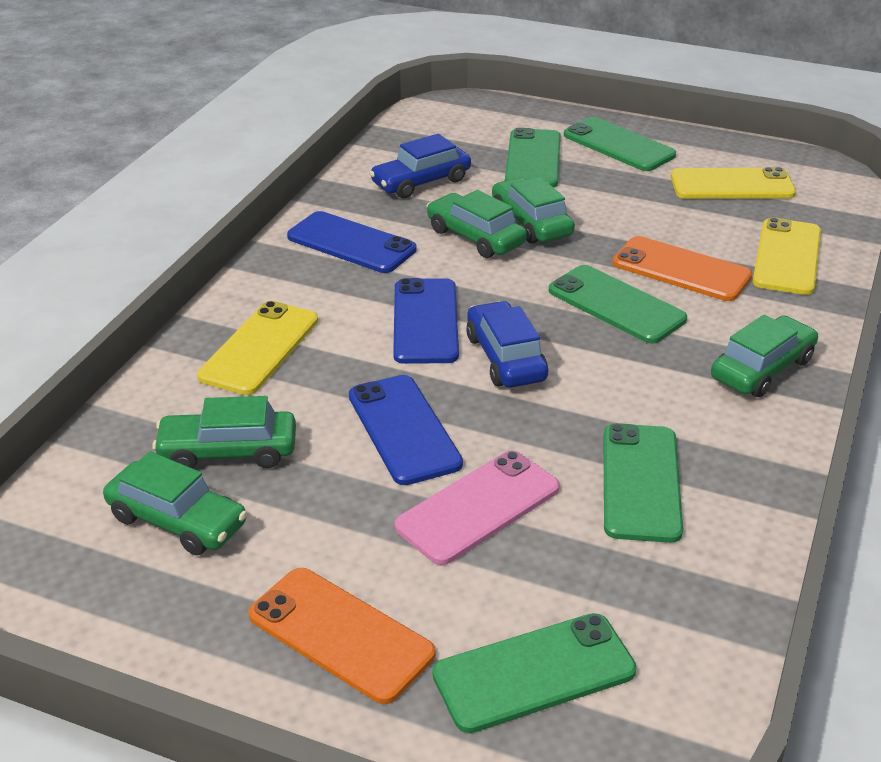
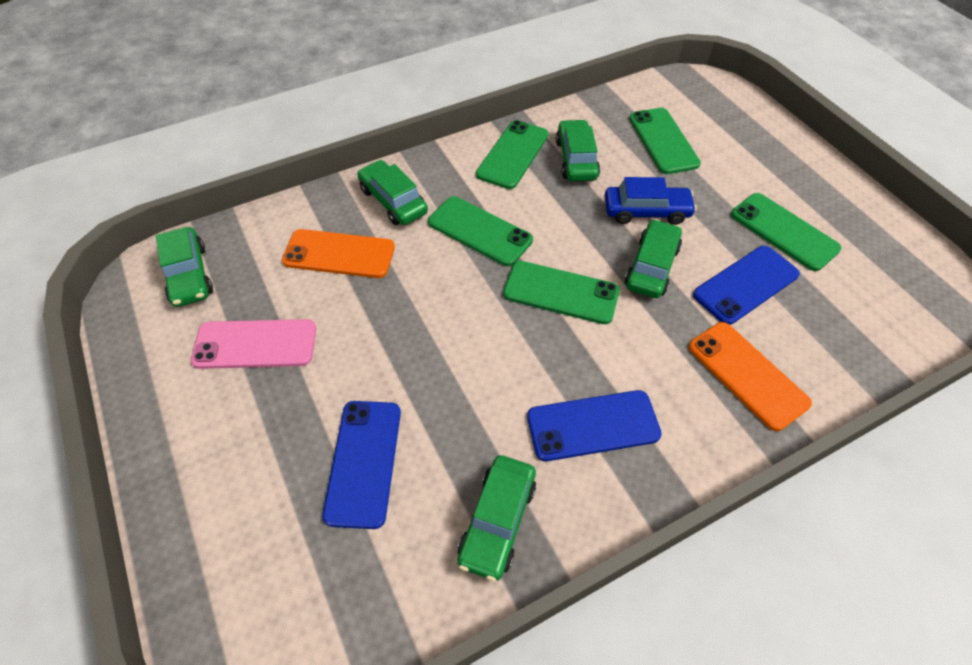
blue car: [369,134,471,198] [466,301,548,388] = 2 -> [604,177,697,225] = 1
yellow phone: [197,301,318,395] [671,167,796,199] [753,217,821,295] = 3 -> none = 0

